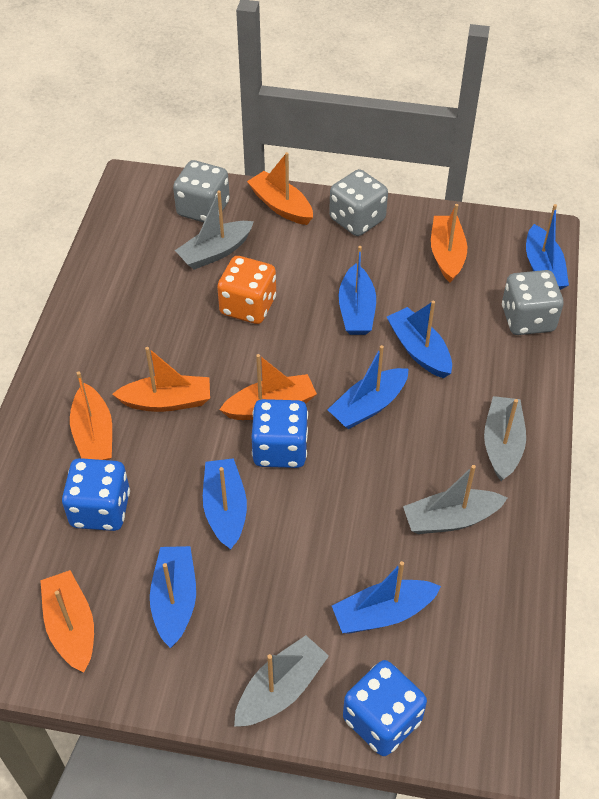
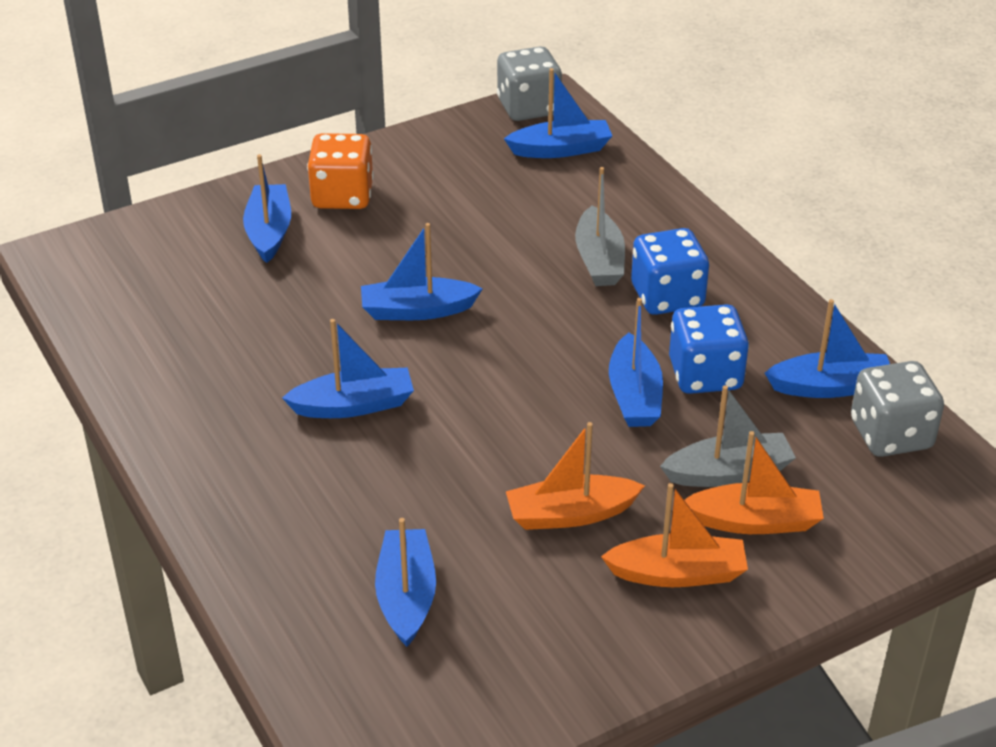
blue dice: [62,458,130,531] [252,399,308,468] [343,660,427,756] = 3 -> [631,228,709,315] [669,304,749,394] = 2
grey boat: [175,190,254,270] [234,635,329,727] [403,465,507,534] [484,396,526,481] = 4 -> [575,167,625,286] [660,385,796,487] = 2
grey dice: [173,160,230,222] [329,169,388,236] [502,270,564,335] = 3 -> [497,46,562,121] [851,361,944,457] = 2
orange boat: [40,570,94,673] [70,372,112,460] [112,347,210,412] [219,354,317,420] [247,152,313,225] [431,204,467,283] = 6 -> [506,422,645,530] [601,483,748,587] [684,431,824,534] = 3

